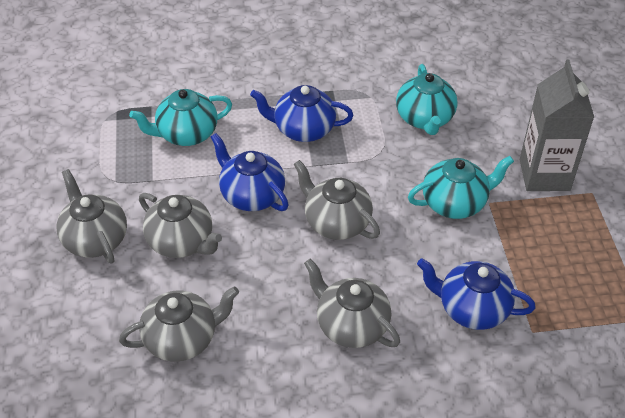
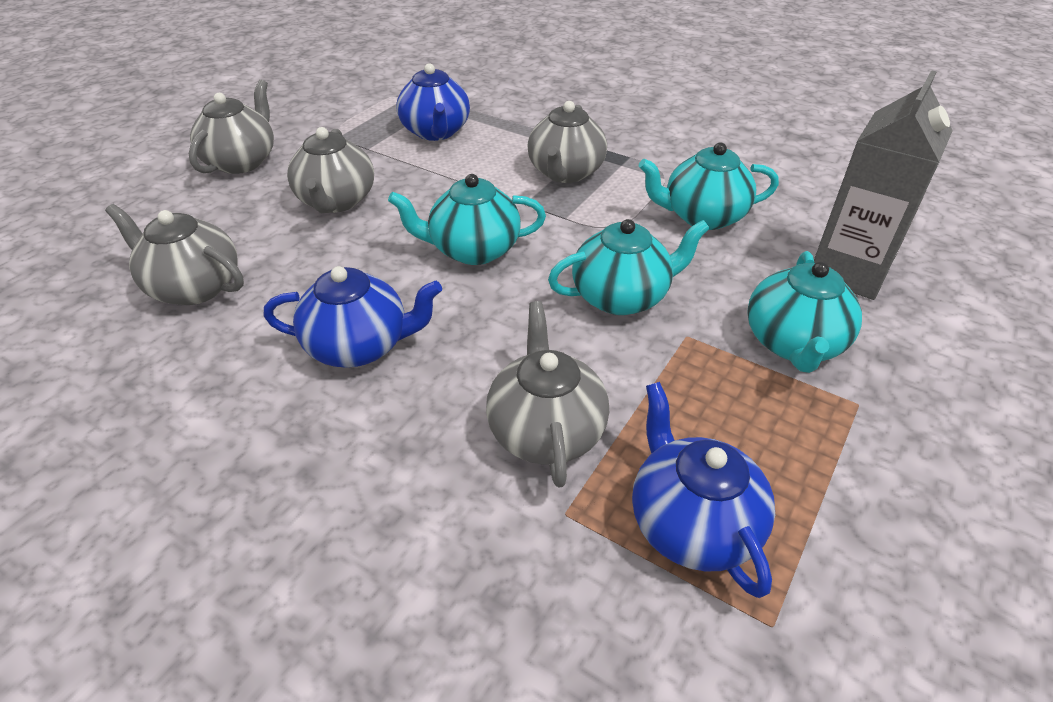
turquoise teapot: [129,89,232,146] [396,64,458,135] [408,156,514,219] = 3 -> [388,174,546,265] [548,219,710,315] [638,142,779,230] [747,251,862,373] = 4

